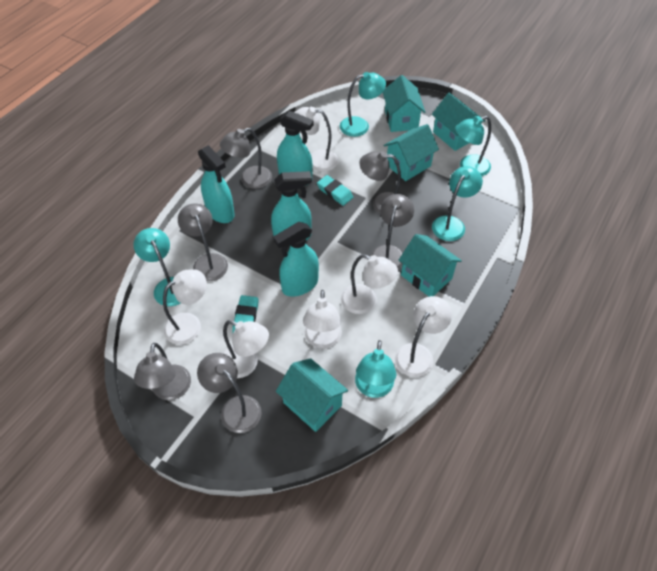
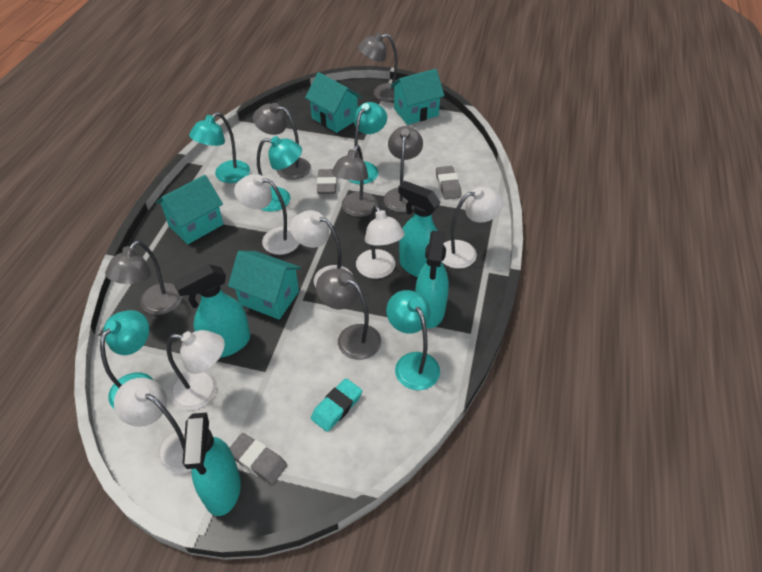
grey eraser: none = 0 -> [229,433,287,484] [317,169,337,194] [436,166,462,200] = 3
turquoise eraser: [232,295,258,333] [317,175,353,206] = 2 -> [311,378,362,432] = 1
turquoise house: [276,358,348,432] [383,75,425,132] [384,124,439,181] [399,234,462,297] [432,93,485,151] = 5 -> [156,175,223,245] [228,251,301,320] [305,72,362,133] [391,69,445,125] = 4

